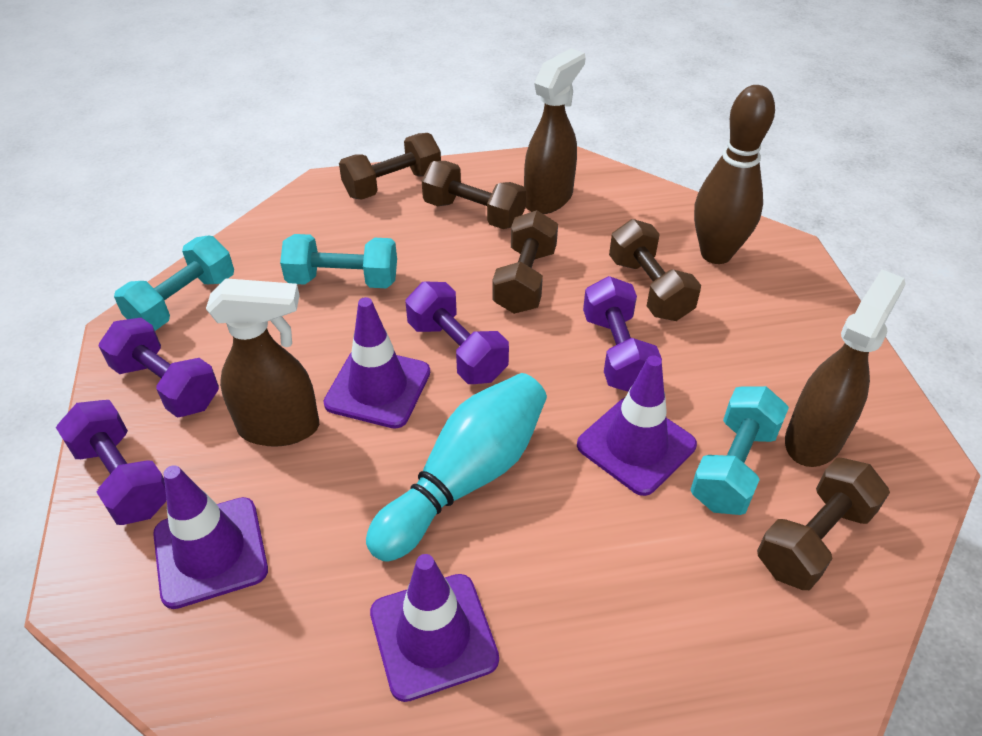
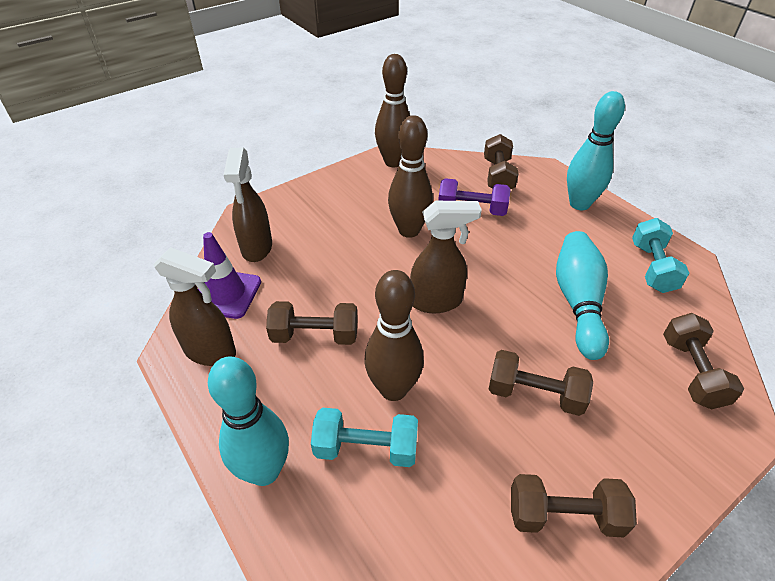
brown bowling pin: [694,85,775,264] = 1 -> [364,270,424,401] [375,54,410,167] [388,115,433,238] = 3
purple dumbbell: [56,400,167,525] [99,318,219,418] [406,281,509,384] [583,276,662,392] = 4 -> [438,178,511,216] = 1
purple traffic cone: [153,465,268,609] [323,297,430,429] [370,554,499,702] [577,355,697,496] = 4 -> [198,232,261,319] = 1
turquoise bowling pin: [366,373,547,561] = 1 -> [208,356,289,486] [556,231,609,360] [567,91,625,210] = 3
turquoise dumbbell: [114,236,234,331] [280,234,397,288] [690,386,789,515] = 3 -> [311,408,418,467] [632,218,689,293] = 2

